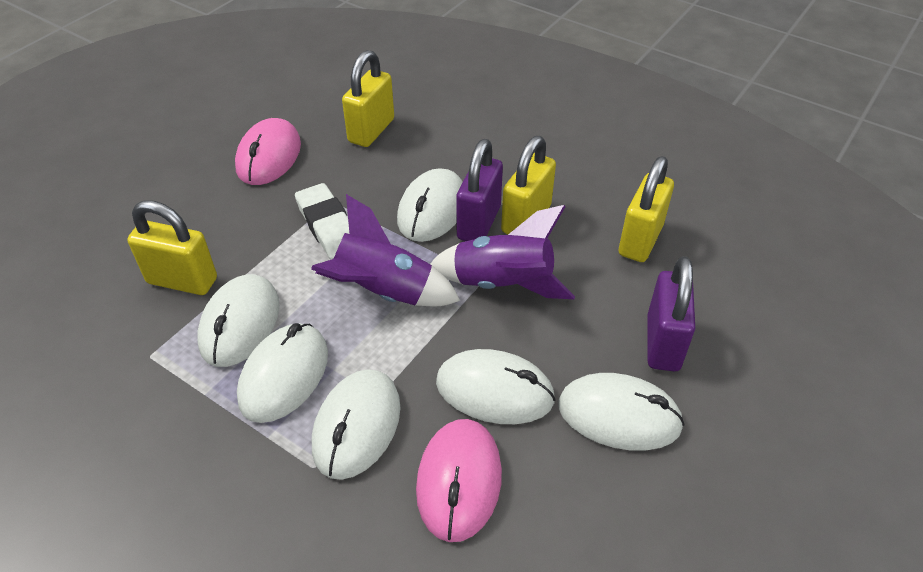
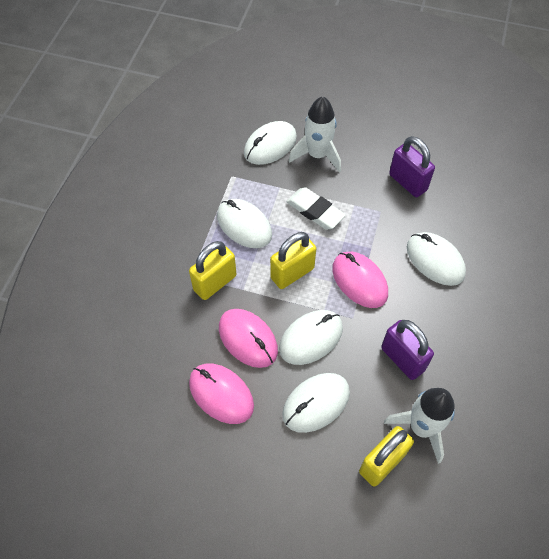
pink mouse: [235,118,301,185] [416,419,502,542] = 2 -> [189,363,254,424] [219,309,278,368] [332,252,388,308] = 3
purple rocket: [311,194,460,307] [430,205,575,299] = 2 -> none = 0
white mouse: [197,274,279,367] [237,323,328,423] [312,369,401,480] [397,168,463,242] [436,349,556,424] [558,373,685,451] = 6 -> [217,199,272,248] [244,121,297,165] [279,310,343,365] [283,373,350,433] [407,232,466,286] = 5
white rocket: none = 0 -> [289,96,341,173] [384,388,455,464] = 2
yellow padlock: [127,200,217,295] [342,50,394,147] [501,136,556,234] [619,156,674,262] = 4 -> [189,241,236,300] [270,232,316,289] [359,426,414,486] = 3

